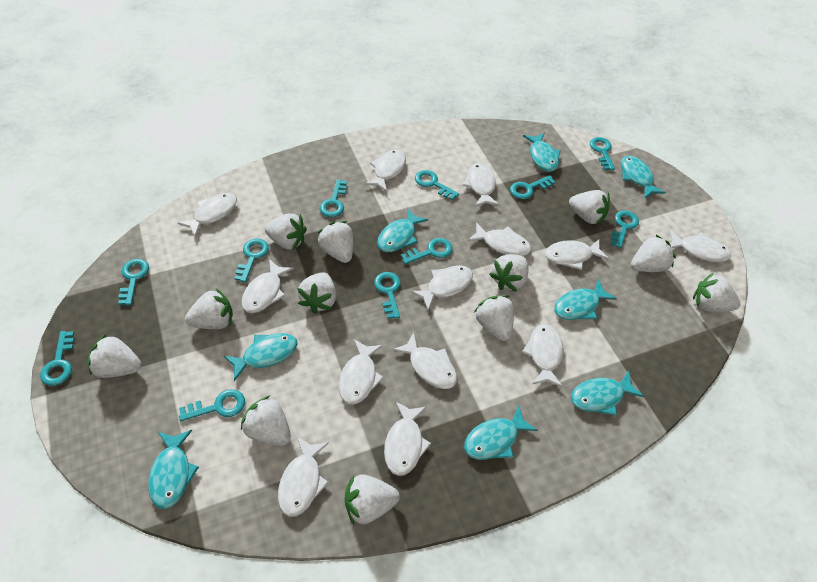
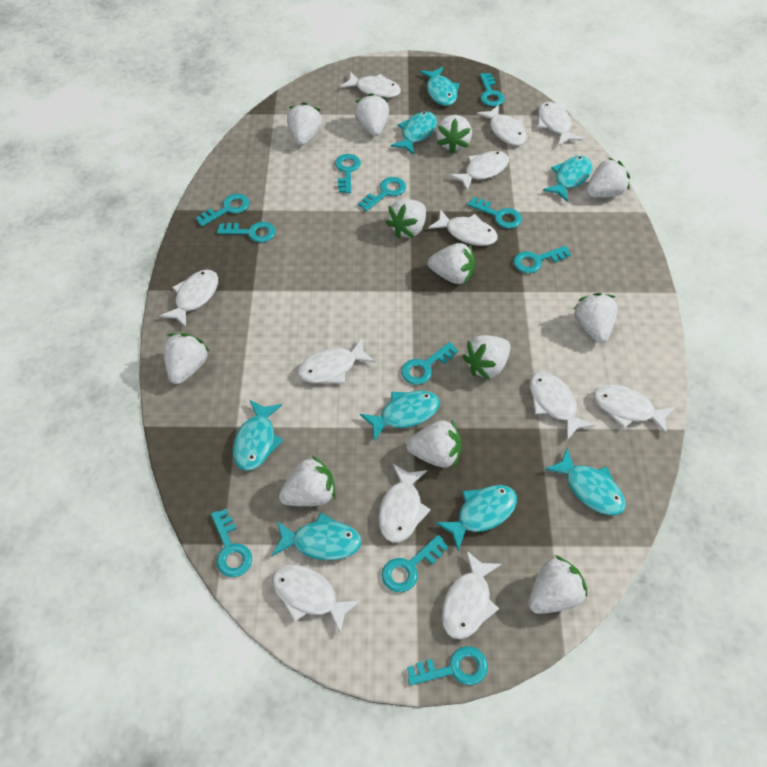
white fish: [178,193,237,237] [242,259,294,313] [278,437,329,517] [339,339,384,404] [364,150,406,192] [384,401,431,476] [392,332,457,389] [411,265,473,310] [462,163,500,207] [467,222,531,256] [522,324,563,388] [545,239,609,270] [669,230,731,262] = 13 -> [160,270,218,328] [272,565,361,635] [298,338,376,384] [340,72,401,98] [378,464,431,543] [428,209,498,246] [442,550,502,640] [449,151,509,190] [477,105,527,146] [530,372,595,440] [538,102,583,146] [593,385,675,435] = 12

